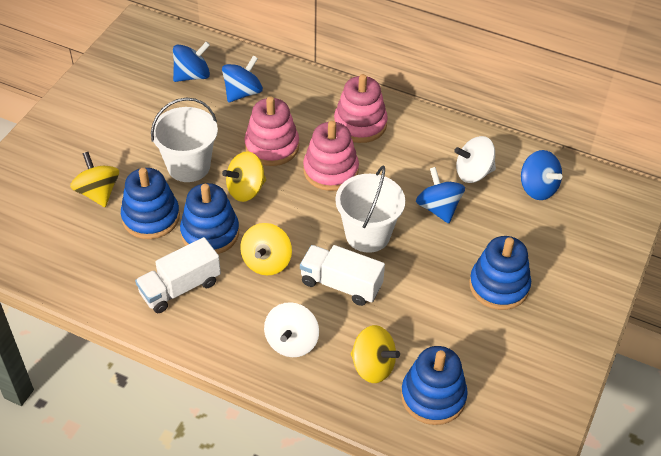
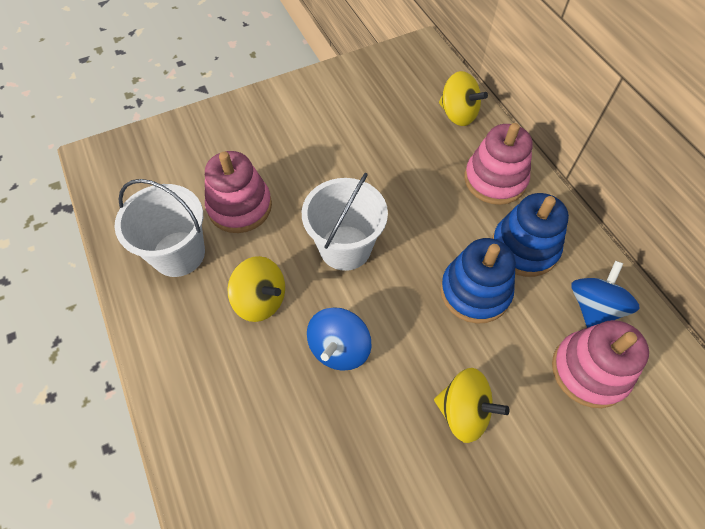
blue spinning top: [173,41,210,82] [222,55,263,103] [416,167,465,223] [521,150,562,200] = 4 -> [307,307,372,371] [571,261,640,328] = 2
blue stacking toy: [121,168,180,239] [180,183,239,254] [401,346,468,425] [469,236,531,310] = 4 -> [440,238,516,324] [492,193,569,277] = 2
white spinning top: [264,302,319,357] [454,136,496,183] = 2 -> none = 0
white truck: [135,237,221,313] [300,245,385,306] = 2 -> none = 0
yellow spinning top: [70,152,119,207] [222,151,266,202] [240,223,292,275] [351,325,400,383] = 4 -> [228,256,285,322] [434,368,509,443] [439,71,488,126] = 3

